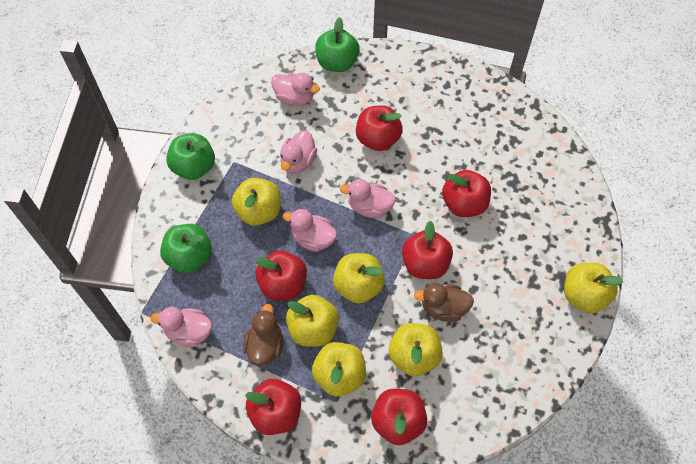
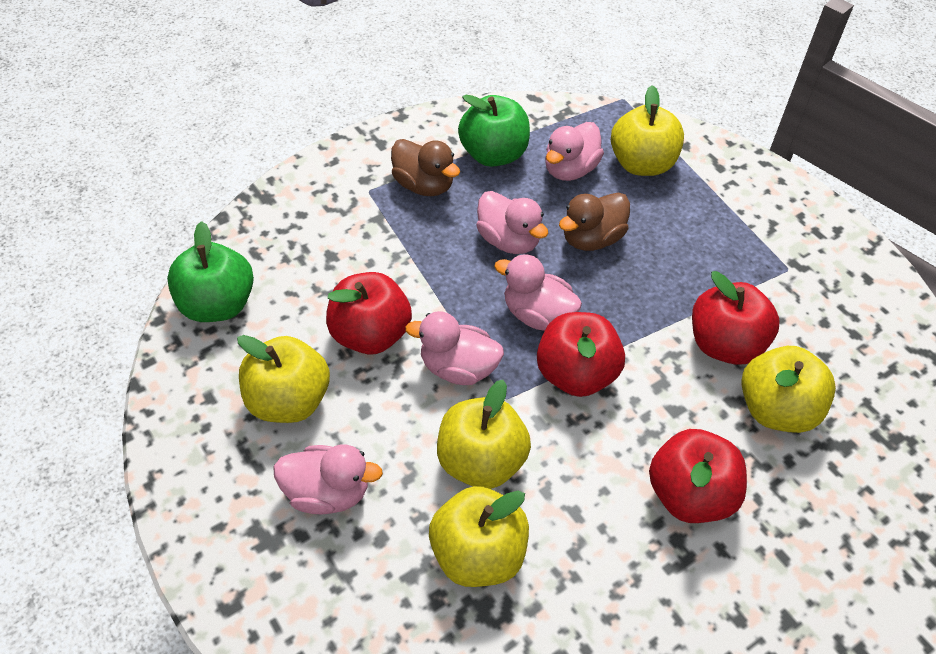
green apple: [160,224,212,273] [166,134,215,180] [315,17,360,72] = 3 -> [167,221,254,322] [458,95,530,167] = 2
red apple: [245,379,301,435] [255,250,307,301] [356,105,403,151] [371,389,427,445] [402,221,453,279] [442,170,491,217] = 6 -> [326,272,412,355] [537,312,625,397] [649,429,747,523] [692,271,780,365] = 4
yellow apple: [232,178,281,226] [286,295,339,347] [312,342,366,397] [333,253,385,304] [389,323,443,377] [564,263,623,313] = 6 -> [237,335,330,423] [429,486,529,587] [437,380,531,489] [611,85,684,176] [741,346,836,433] = 5

